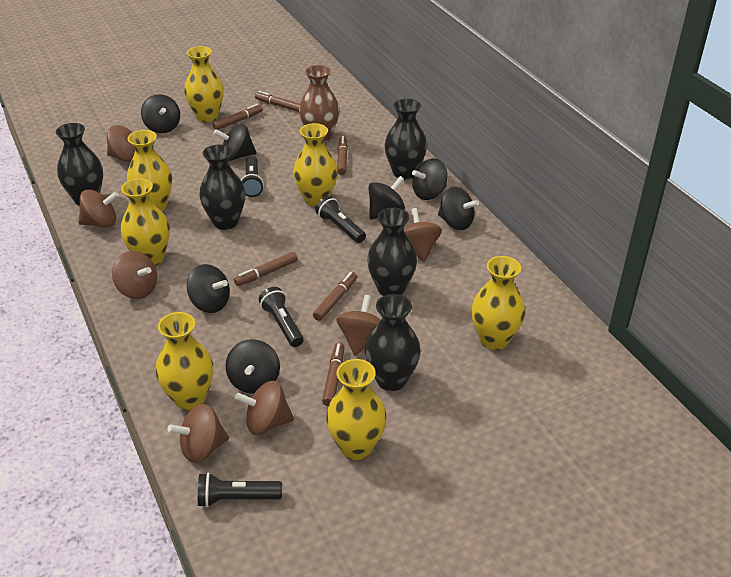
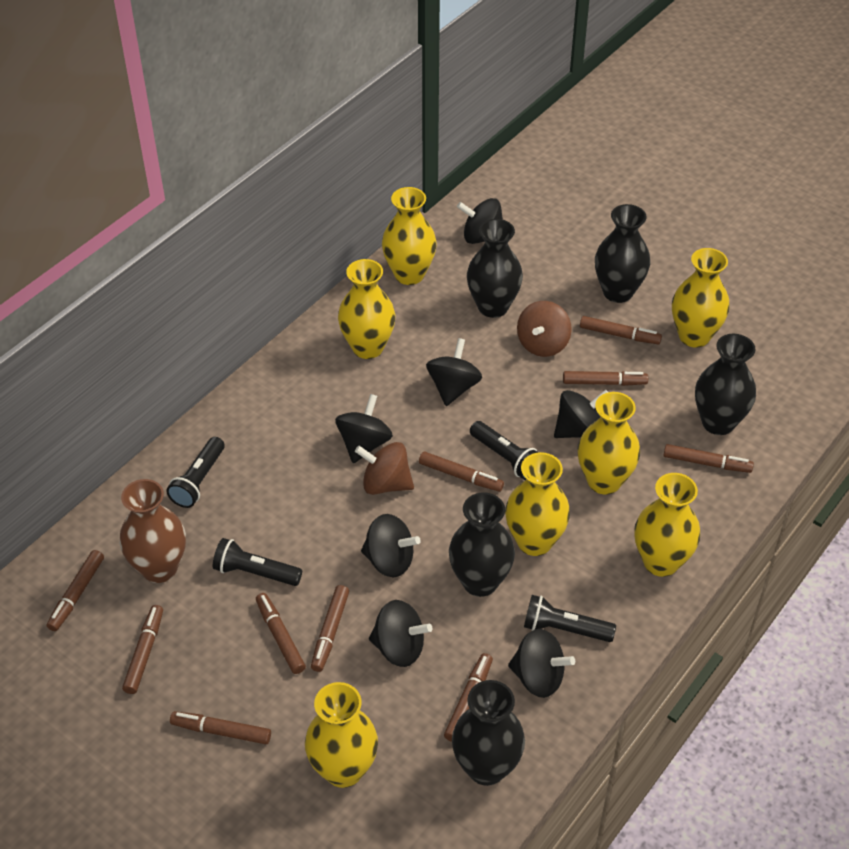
brown marker: [213,104,263,130] [234,252,298,286] [255,91,300,112] [313,272,357,321] [322,343,344,406] [337,136,348,175] = 6 -> [47,550,104,631] [122,605,163,694] [170,711,271,744] [256,593,306,674] [311,585,349,672] [419,451,504,492] [444,653,493,742] [563,371,648,386] [580,316,662,344] [663,444,754,473] = 10
brown spinning top: [78,189,119,228] [107,125,135,162] [112,251,157,299] [168,404,229,463] [235,381,294,435] [336,295,381,356] [403,208,442,262] = 7 -> [355,442,414,495] [517,301,572,357] = 2

